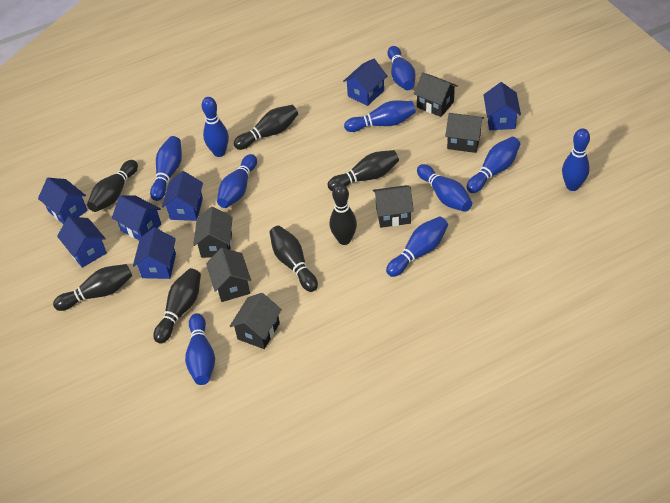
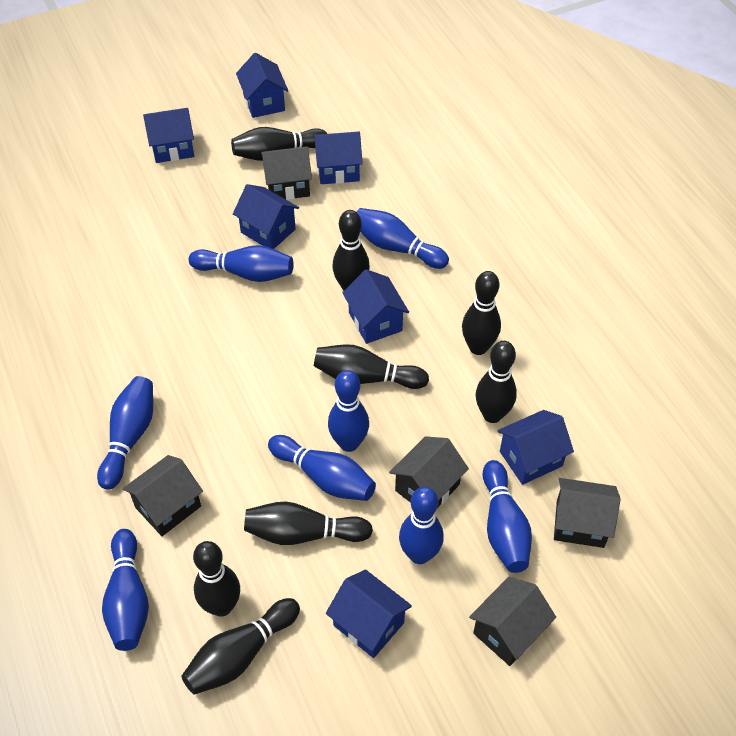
black bowling pin: [53,264,132,311] [87,160,138,212] [153,268,201,344] [234,105,298,150] [269,226,318,292] [328,150,399,191] [330,184,357,245] = 7 -> [181,598,300,695] [193,541,240,617] [231,127,327,161] [244,501,373,545] [314,344,429,389] [332,210,370,291] [462,271,501,355] [476,341,517,423] = 8
black house: [193,207,233,258] [206,248,251,302] [230,293,282,349] [373,185,414,228] [414,73,458,117] [445,113,484,153] = 6 -> [123,455,203,536] [261,146,312,200] [389,436,469,508] [469,577,556,666] [554,478,621,548] = 5
blue bowling pin: [150,136,182,201] [185,313,215,385] [202,97,229,157] [217,154,257,208] [344,100,416,132] [386,216,448,277] [387,46,416,90] [417,164,472,212] [467,137,520,193] [562,129,590,191] = 10 -> [97,376,153,490] [102,529,149,651] [189,245,294,282] [268,435,376,501] [328,370,369,452] [357,208,449,269] [399,487,444,564] [482,460,532,573] = 8

